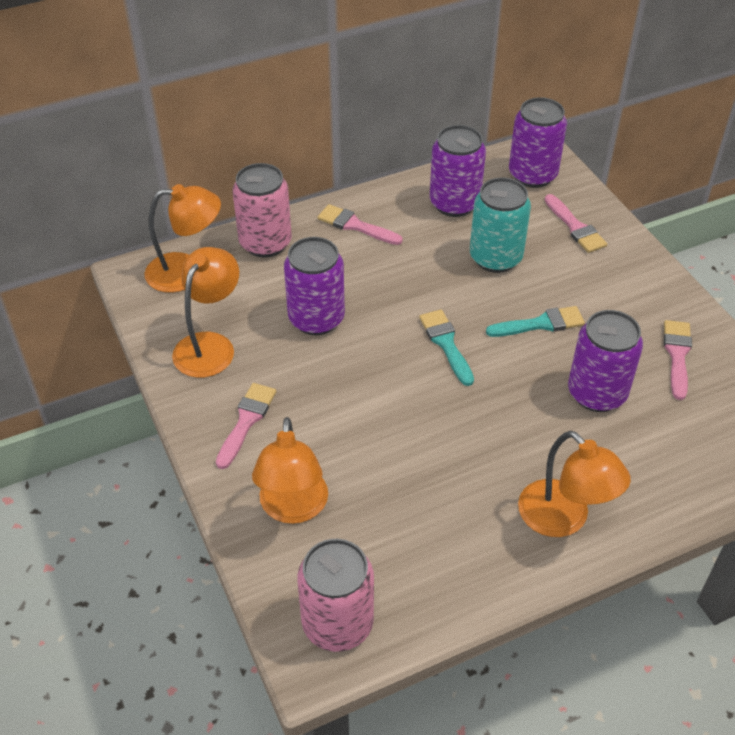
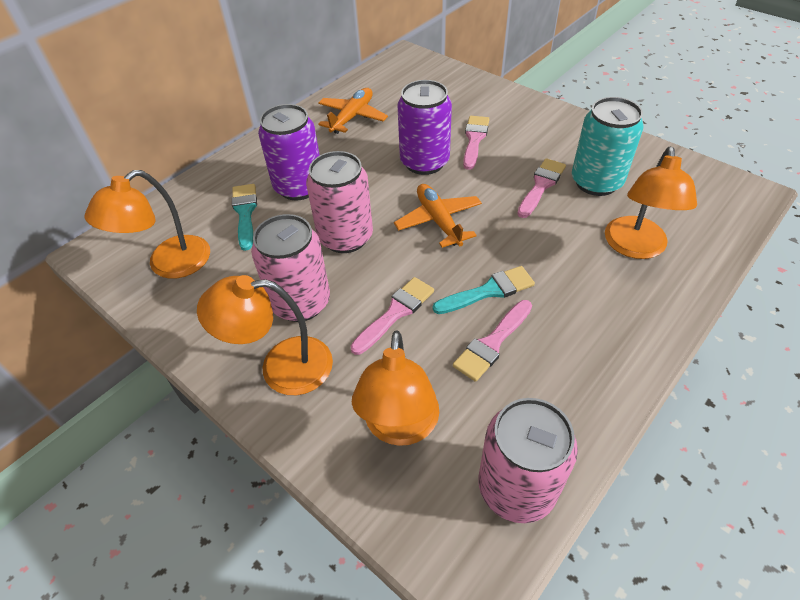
orange plane: none = 0 -> [318,88,388,134] [394,184,482,248] = 2
pink can: [233,163,292,258] [297,539,374,652] = 2 -> [251,214,330,322] [306,151,373,253] [478,398,578,523] = 3
purple can: [284,237,345,335] [430,125,486,217] [509,97,567,188] [568,310,643,412] = 4 -> [258,104,320,201] [397,80,452,175] = 2

